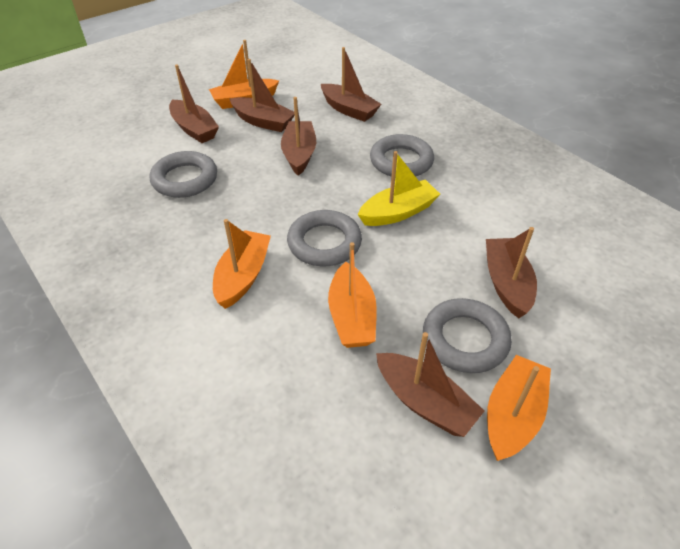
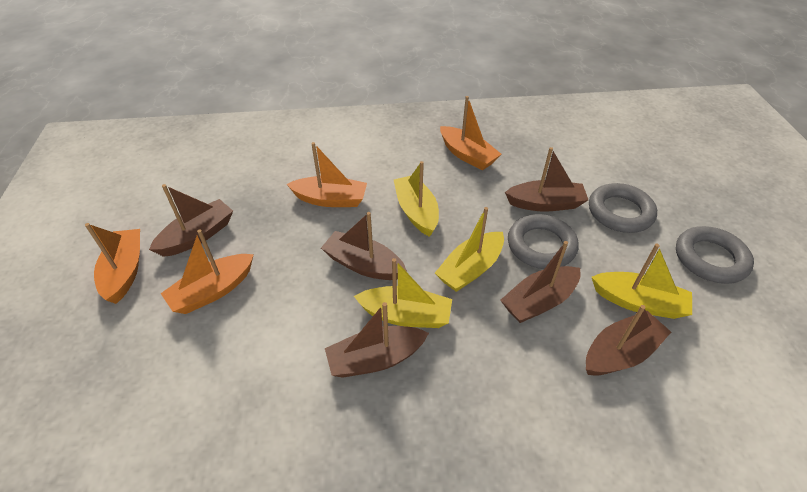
grey ring: [150,151,217,198] [287,210,362,266] [370,134,434,177] [423,298,512,373] = 4 -> [508,214,579,269] [589,183,657,233] [676,226,754,284] = 3
yellow boat: [358,151,440,226] = 1 -> [354,258,452,328] [394,161,439,237] [435,207,504,292] [592,244,692,319] = 4

